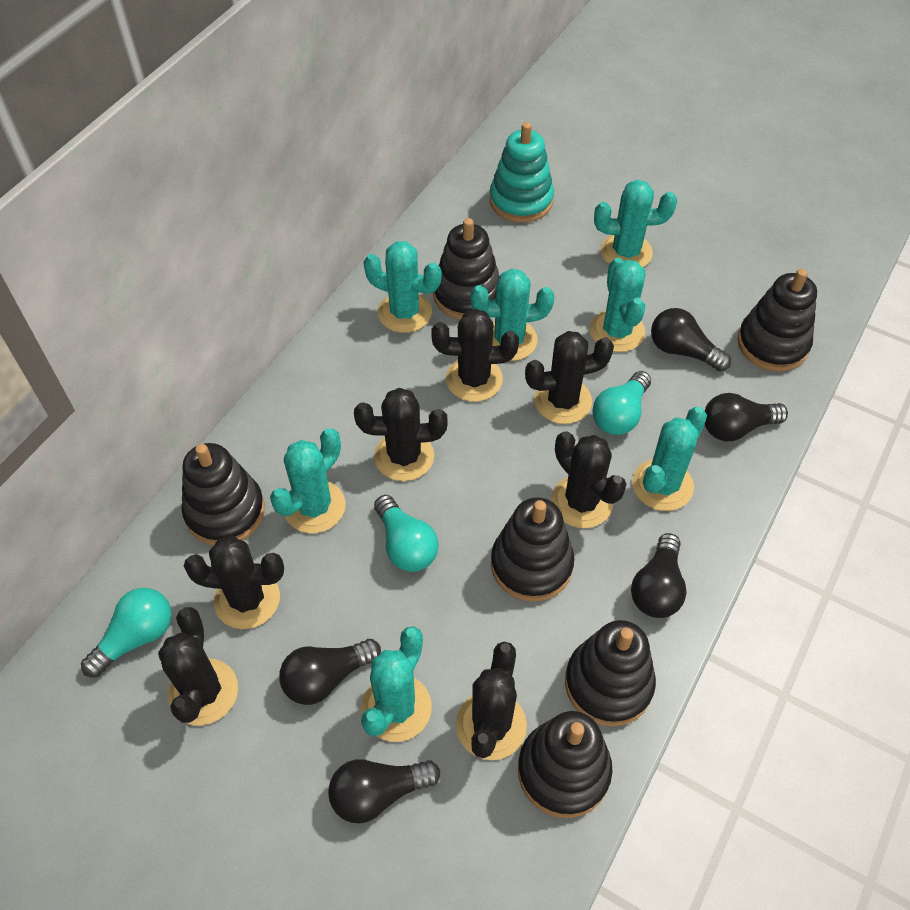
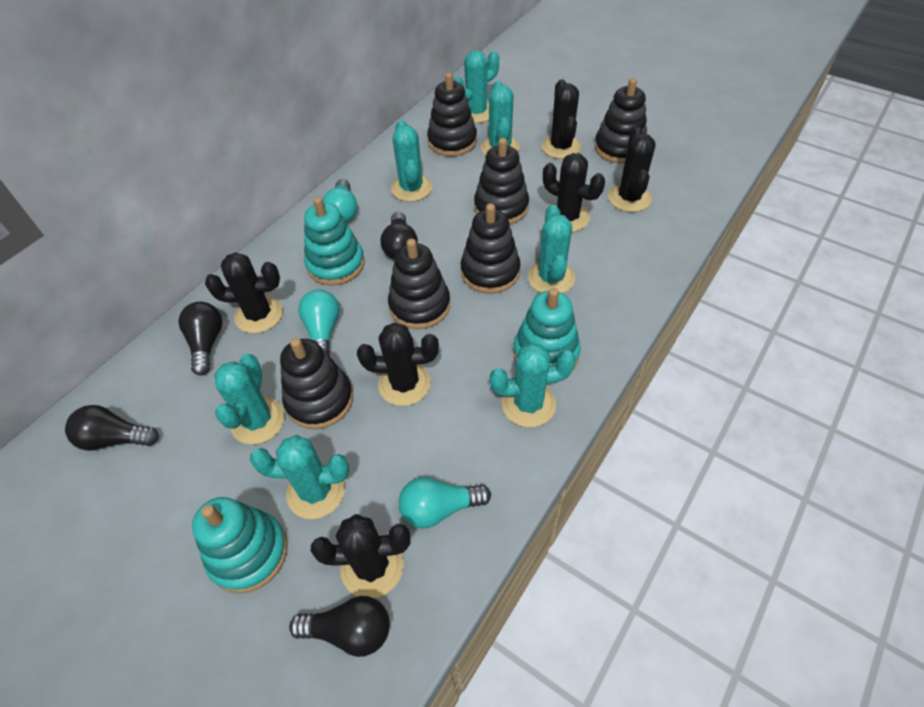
black cactus: [158,607,238,726] [184,536,284,629] [354,388,447,481] [431,309,519,402] [456,642,527,760] [525,331,614,424] [551,431,627,528] = 7 -> [205,252,283,333] [311,514,410,598] [357,323,439,406] [542,79,581,159] [543,153,605,232] [608,127,655,212] = 6
black light bulb: [279,639,381,705] [328,759,440,823] [631,533,687,618] [651,308,731,371] [704,393,788,441] = 5 -> [65,405,159,451] [179,302,222,375] [289,596,390,657] [380,212,418,259] = 4
turquoise stacking toy: [489,122,554,223] = 1 -> [192,497,288,594] [304,197,365,286] [513,288,581,369] = 3

